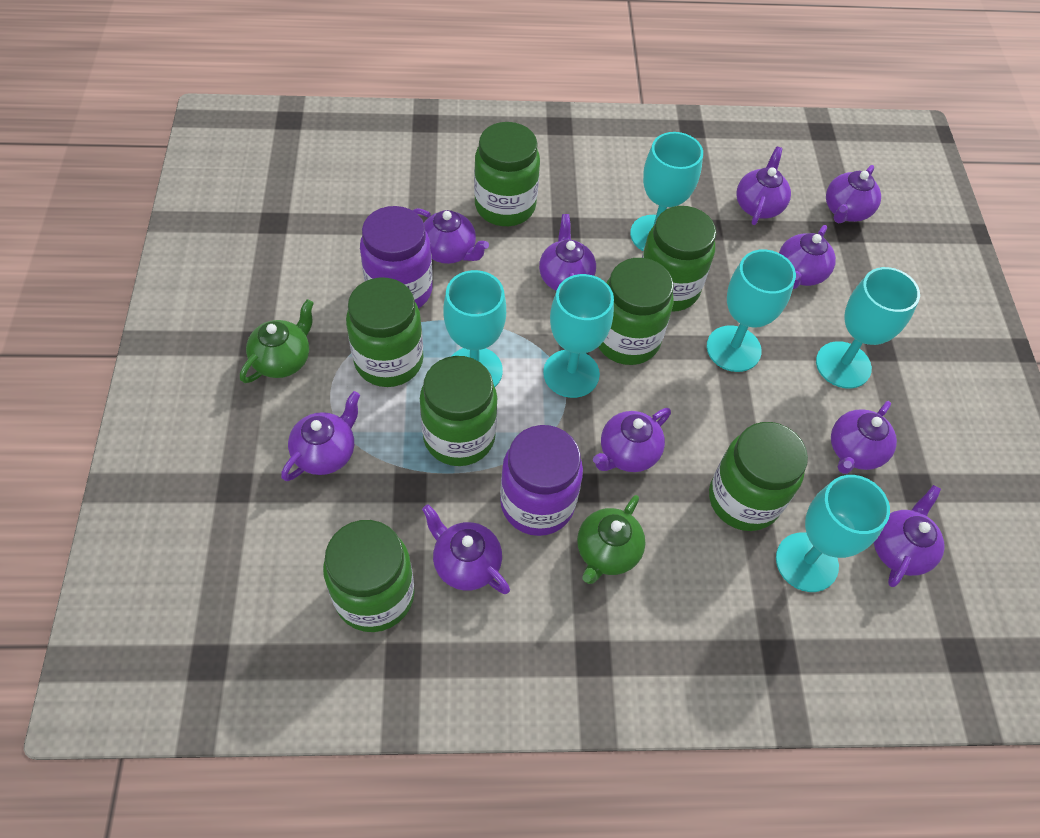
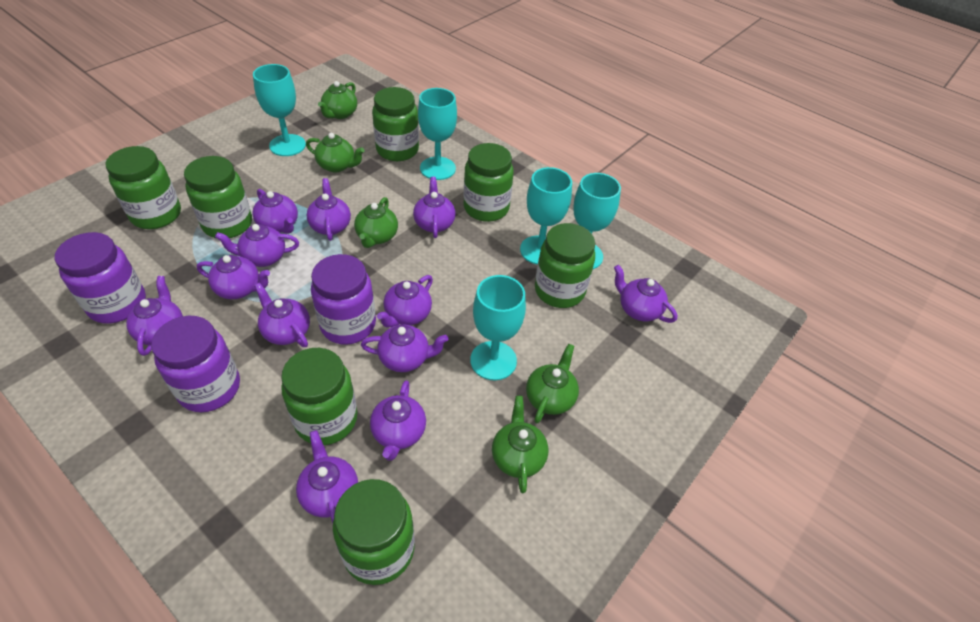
green teapot: [240,299,314,383] [577,495,646,584] = 2 -> [306,133,364,172] [318,81,357,119] [354,197,398,248] [492,396,548,493] [526,344,579,423] = 5
purple jar: [360,206,433,309] [500,425,583,536] = 2 -> [55,232,146,324] [151,316,240,412] [311,254,376,345] = 3
purple teapot: [281,391,360,481] [412,208,489,264] [422,504,510,594] [539,214,596,291] [593,408,671,472] [736,147,791,225] [779,225,836,289] [826,165,881,223] [831,401,897,474] [874,485,945,587] = 10 -> [126,276,183,356] [197,255,270,299] [215,224,299,267] [252,189,298,234] [254,283,310,347] [296,430,358,523] [306,178,351,241] [361,325,448,372] [370,380,426,461] [377,275,433,328] [413,177,455,238] [614,265,677,323] = 12
turquoise goblet: [443,270,506,387] [543,274,614,398] [630,132,703,251] [706,249,796,372] [776,475,890,592] [816,267,920,389] = 6 -> [253,64,306,156] [418,88,457,180] [470,275,526,380] [520,167,572,265] [573,173,621,269] = 5

